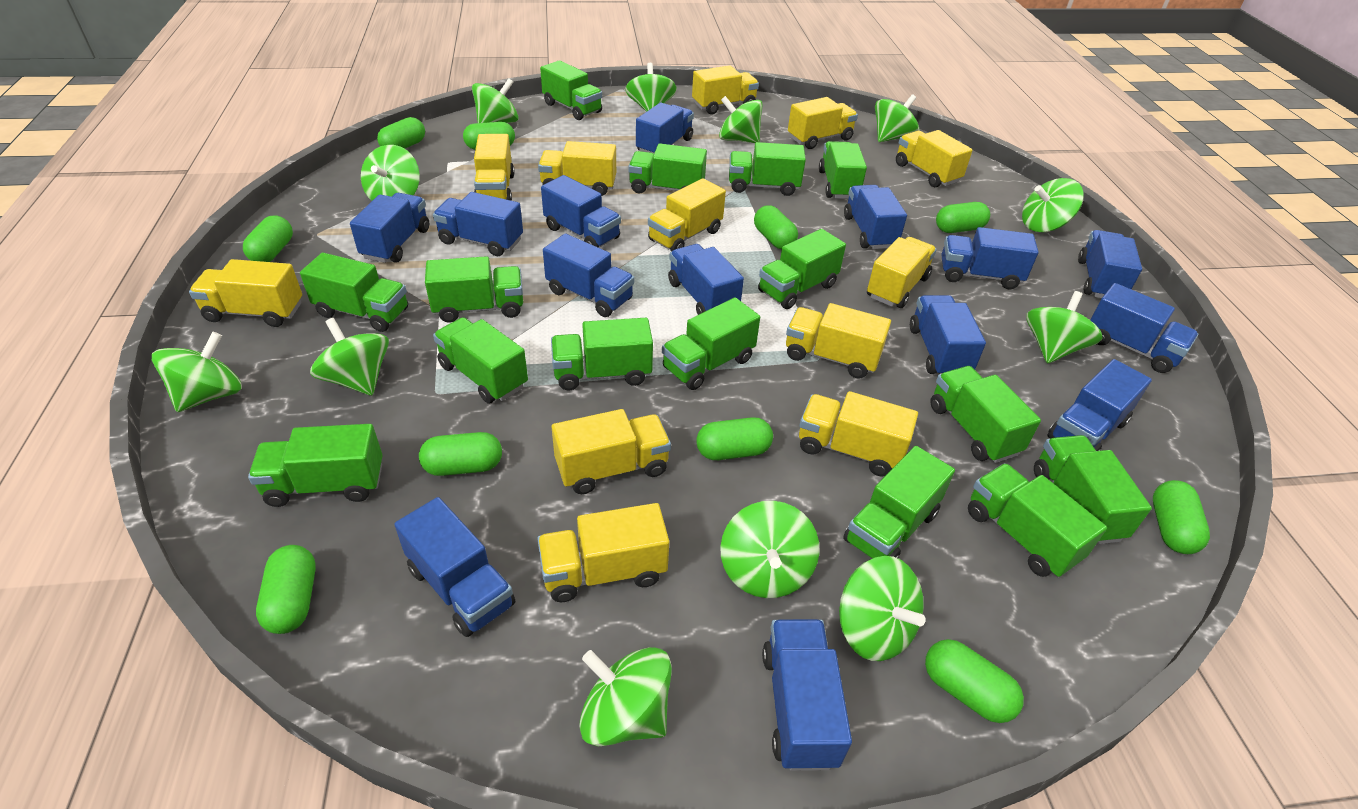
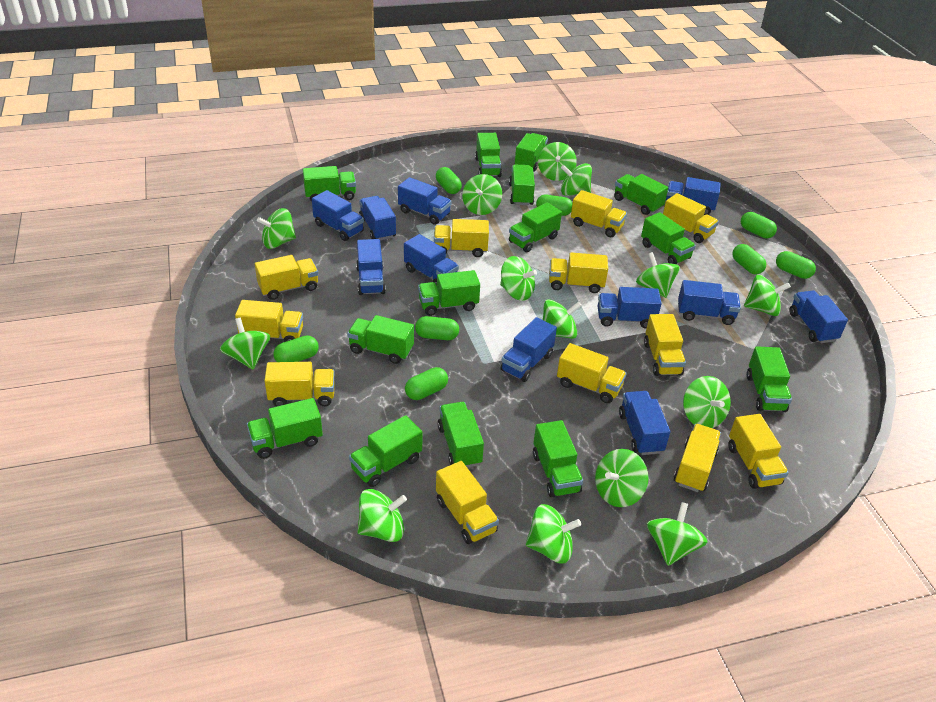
blue truck: [350,193,429,263] [394,497,515,637] [433,192,523,256] [541,175,621,248] [543,234,634,317] [636,103,694,153] [668,244,744,315] [762,619,852,771] [844,185,907,249] [910,295,986,374] [941,227,1039,289] [1048,359,1152,451] [1078,230,1142,298] [1091,283,1198,373] = 14 -> [312,190,364,241] [356,239,386,295] [359,196,396,240] [398,177,452,225] [404,234,459,286] [501,317,557,382] [598,287,662,329] [619,391,670,455] [666,177,721,215] [678,280,741,325] [789,290,848,343] = 11
green capsule: [243,215,293,262] [256,545,316,634] [377,117,425,149] [419,432,502,476] [463,122,515,150] [696,417,773,460] [754,205,798,249] [925,639,1024,723] [936,202,990,233] [1153,480,1210,554] = 10 -> [273,335,319,362] [405,367,448,400] [415,316,459,340] [436,167,462,194] [536,195,572,216] [732,244,766,274] [741,212,777,238] [776,251,816,279] = 8
green spinning top: [152,332,242,412] [310,318,389,396] [361,145,420,201] [472,78,519,123] [579,647,672,747] [625,63,677,112] [719,96,763,143] [720,501,820,598] [839,556,926,661] [875,94,919,142] [1022,178,1084,233] [1026,291,1103,364] = 12 -> [220,318,270,369] [257,208,296,249] [357,489,407,542] [462,174,502,215] [500,256,537,301] [526,504,581,563] [538,142,577,181] [543,299,582,339] [561,163,592,196] [595,449,648,507] [636,252,680,298] [647,502,707,566] [683,376,731,428] [744,275,791,316] = 14
green truck: [248,424,383,507] [300,253,408,332] [425,256,523,323] [433,317,528,403] [540,60,602,120] [551,318,653,390] [628,143,707,193] [662,298,760,390] [729,142,806,196] [758,229,846,309] [819,141,867,199] [843,446,955,559] [930,366,1041,463] [968,463,1107,578] [1034,435,1152,545] = 15 -> [247,398,323,459] [303,166,356,202] [347,315,414,364] [349,415,422,487] [418,270,480,316] [438,402,484,468] [475,133,502,177] [509,165,535,205] [509,203,562,252] [515,133,548,172] [533,420,583,497] [614,174,668,215] [641,212,696,264] [747,346,792,412] = 14

